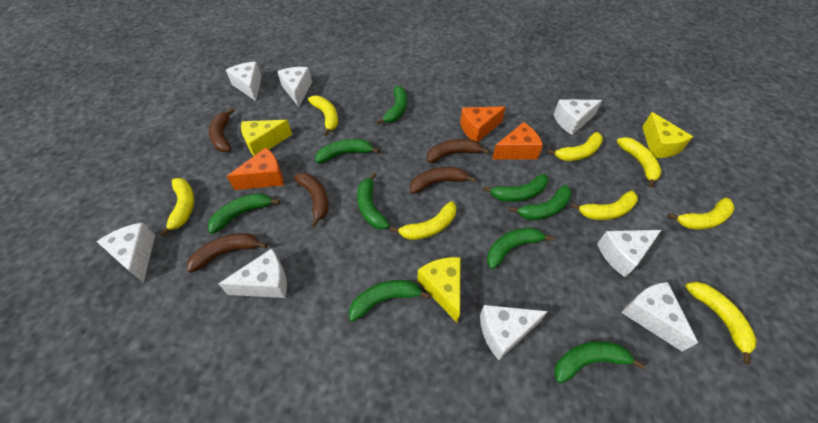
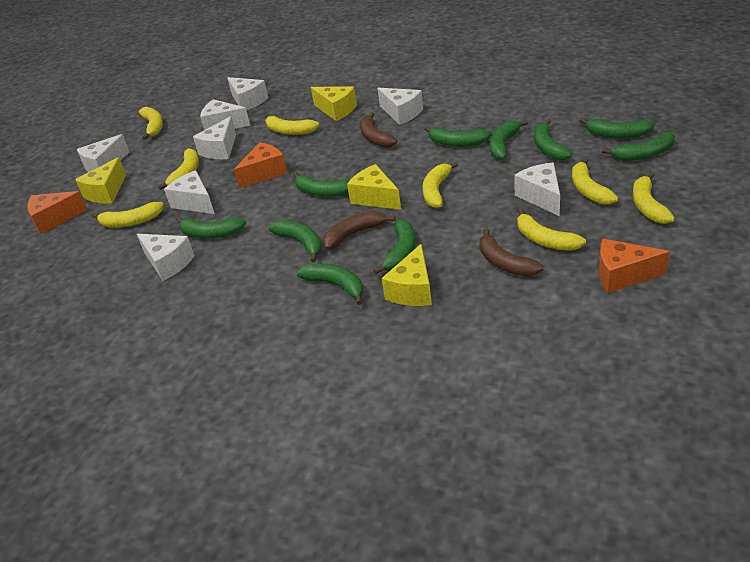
brown banana: [187,233,267,273] [209,108,234,152] [294,173,329,227] [410,167,476,194] [427,139,490,163] = 5 -> [323,211,396,250] [360,112,397,148] [479,228,544,276] = 3
green banana: [208,193,280,234] [315,139,380,163] [349,280,430,322] [357,173,390,230] [376,86,407,124] [483,173,548,202] [487,227,554,269] [509,185,572,220] [554,341,645,383] = 9 -> [176,217,246,238] [269,220,322,263] [293,172,350,197] [297,263,363,305] [373,219,415,274] [424,126,492,147] [490,120,528,160] [534,119,572,160] [580,118,655,138] [602,132,675,161] = 10
yellow cheese: [241,120,292,156] [417,257,460,323] [642,112,693,158] = 3 -> [75,157,126,203] [311,86,357,121] [347,164,401,210] [381,244,432,306] = 4

